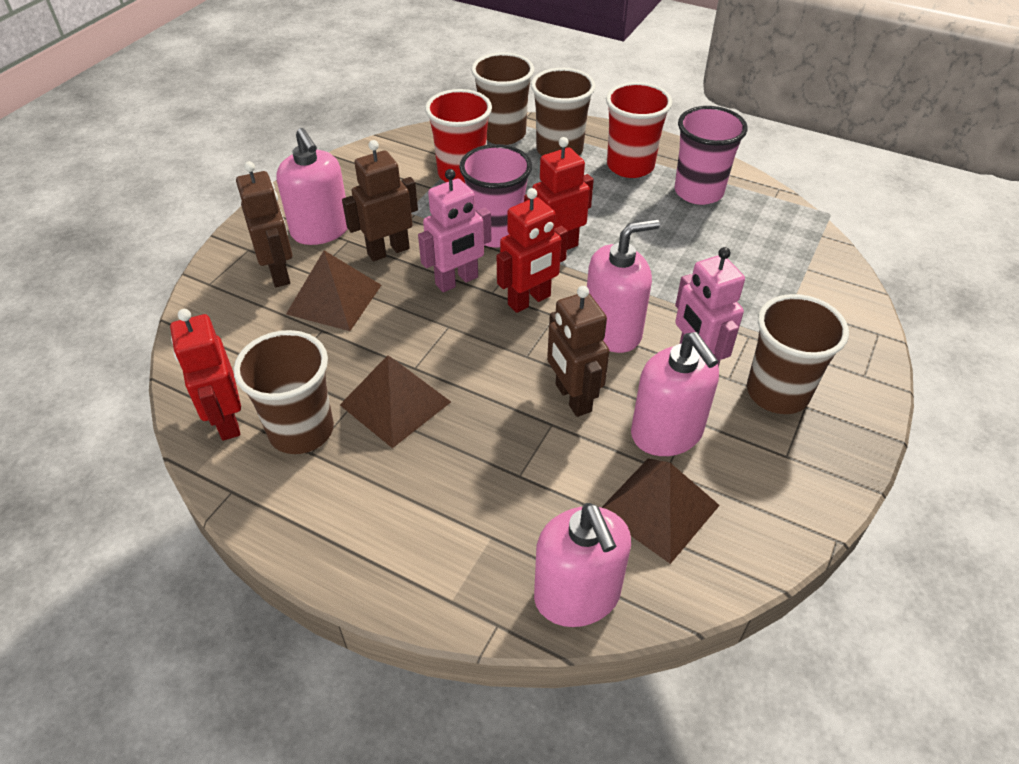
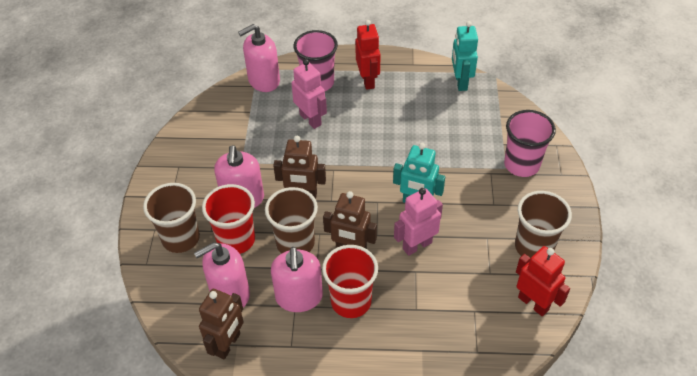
brown cup: [233,330,334,454] [471,52,534,145] [531,68,596,156] [747,294,849,414] = 4 -> [143,183,200,253] [265,187,318,254] [515,191,572,258] = 3
brown pyramid: [286,250,381,331] [340,355,451,448] [601,459,720,564] = 3 -> none = 0
red robot: [170,309,241,441] [497,188,568,313] [524,137,594,250] = 3 -> [355,20,381,90] [516,246,570,316] = 2
turquoise robot: none = 0 -> [393,143,445,203] [452,21,478,91] = 2

